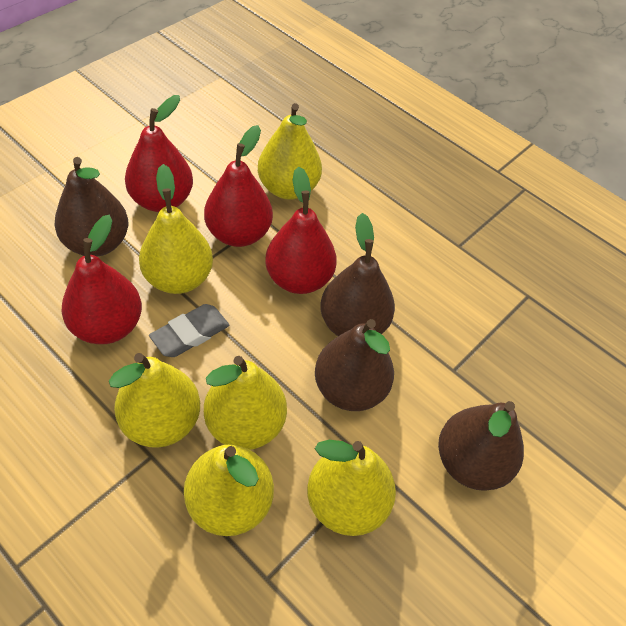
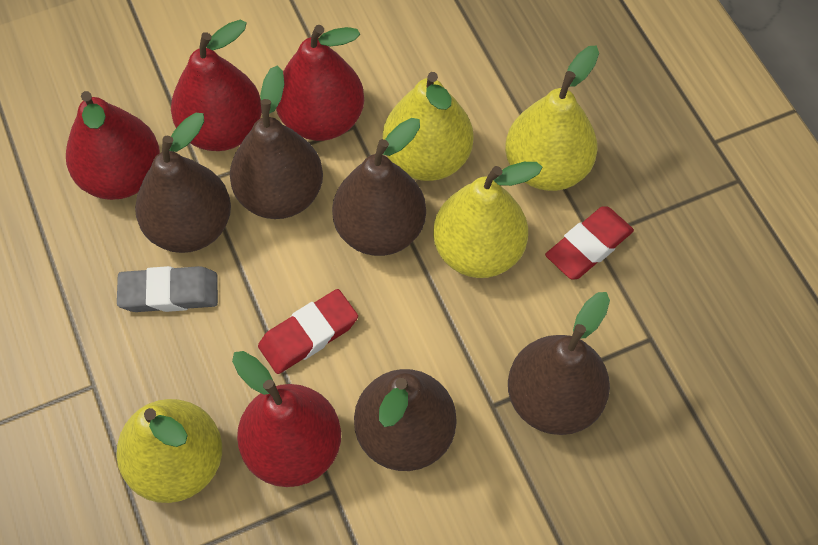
brown pear: [55,157,128,257] [315,319,394,411] [320,213,395,336] [438,401,524,491] = 4 -> [135,113,231,253] [230,65,323,219] [332,118,426,256] [354,369,456,471] [508,292,610,435] = 5
red eraser: none = 0 -> [258,289,358,374] [545,206,634,280] = 2
yellow pear: [109,353,200,448] [139,164,213,294] [184,445,274,536] [204,356,287,450] [258,103,322,200] [307,440,396,536] = 6 -> [116,399,222,503] [383,72,474,181] [433,162,543,278] [505,46,599,191] = 4

